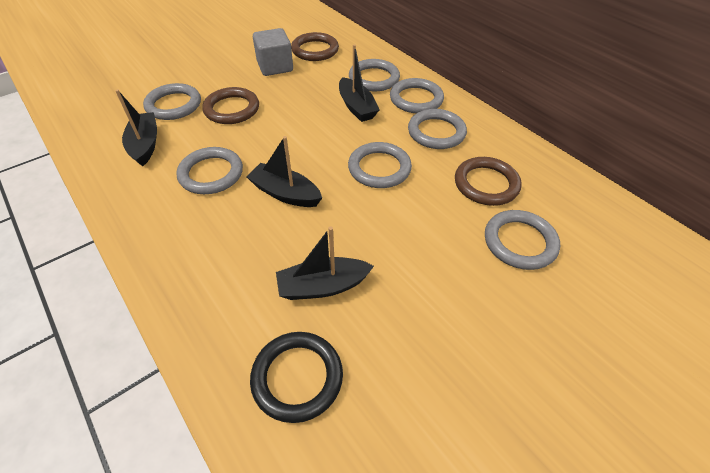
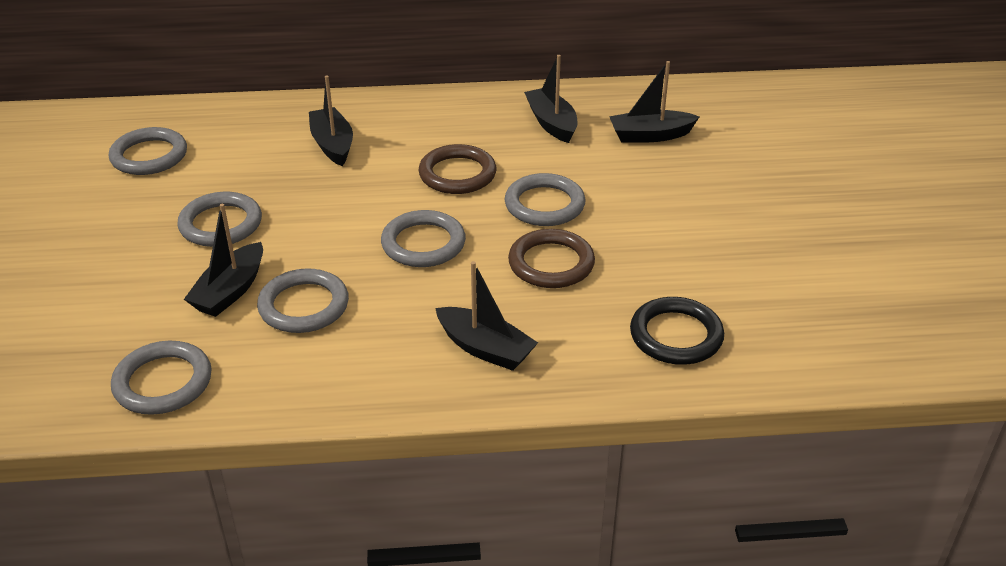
black boat: [115,89,157,167] [246,136,322,207] [276,226,374,300] [339,44,380,122] = 4 -> [184,204,263,317] [309,75,353,166] [435,261,538,371] [524,55,578,143] [609,61,699,143] = 5
brown ring: [202,87,259,124] [291,32,339,61] [455,157,522,206] = 3 -> [419,144,496,194] [508,229,595,288] = 2
grey cube: [253,28,293,76] = 1 -> none = 0
grey ring: [143,83,201,120] [176,147,243,194] [348,142,412,188] [349,59,400,91] [390,78,444,113] [408,109,467,149] [485,210,560,270] = 7 -> [109,127,187,175] [111,341,212,415] [177,192,262,247] [257,268,349,333] [381,210,466,267] [505,173,585,226] = 6

